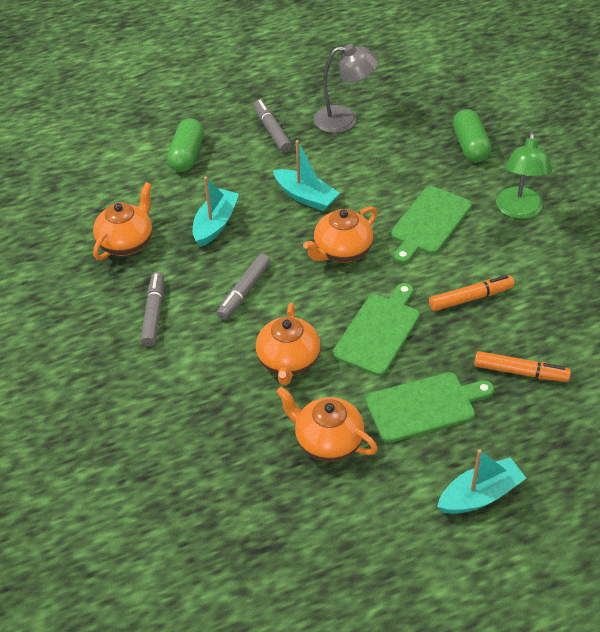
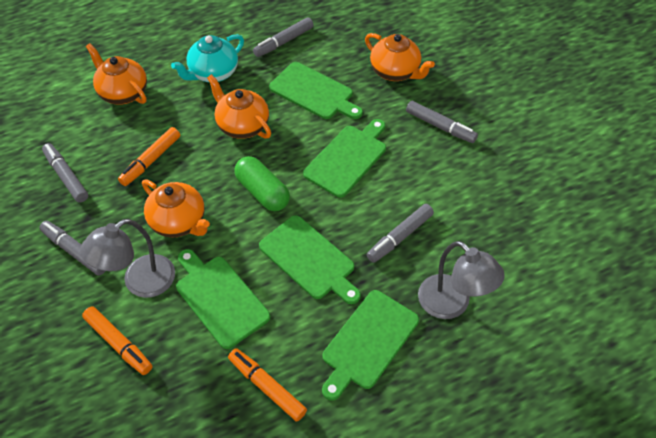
green capsule: [167,118,204,172] [453,109,491,162] = 2 -> [234,156,290,211] = 1
green cutting board: [333,283,420,376] [365,372,494,443] [390,186,472,264] = 3 -> [176,249,270,349] [259,215,361,304] [269,62,363,119] [303,119,386,198] [322,290,419,401] = 5
green lamp: [496,131,552,219] = 1 -> none = 0
grey lamp: [314,44,379,133] = 1 -> [80,219,175,298] [418,241,505,319] = 2
grey marker: [141,272,164,347] [217,254,271,320] [254,100,292,153] = 3 -> [39,221,105,276] [42,143,88,203] [253,17,314,57] [366,204,434,263] [406,101,478,143] = 5
orange marker: [429,275,514,311] [474,351,571,382] = 2 -> [82,307,152,375] [118,127,180,186] [228,348,307,422] = 3
turquoise boat: [193,177,239,247] [273,140,340,211] [437,449,526,514] = 3 -> none = 0
turquoise teapot: none = 0 -> [171,34,244,82] = 1

